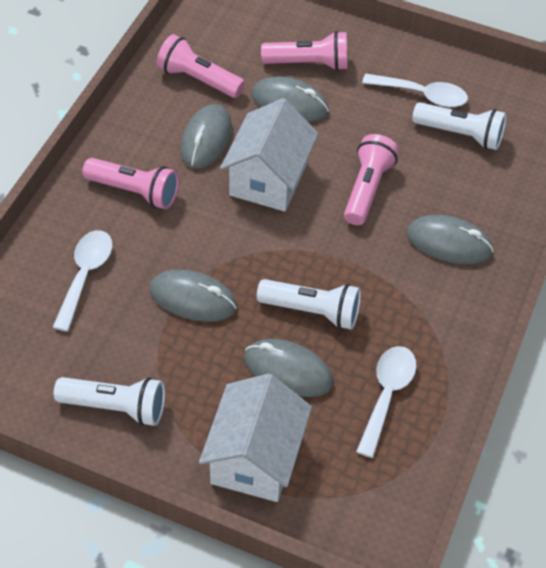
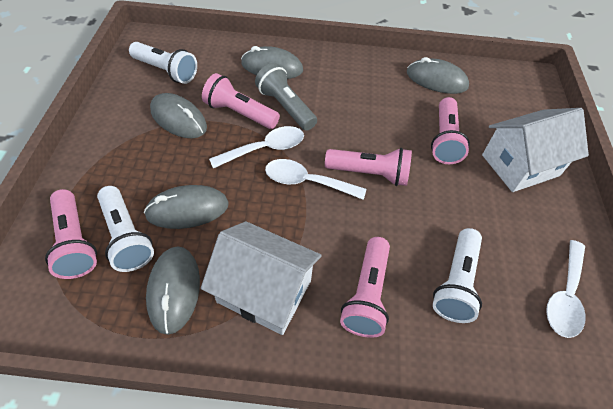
grey flashlight: none = 0 -> [255,63,317,131] = 1
pink flashlight: [82,158,179,209] [157,34,245,98] [261,31,347,71] [344,134,399,225] = 4 -> [45,189,97,279] [202,73,280,129] [325,148,412,186] [340,237,390,338] [431,97,470,164] = 5

